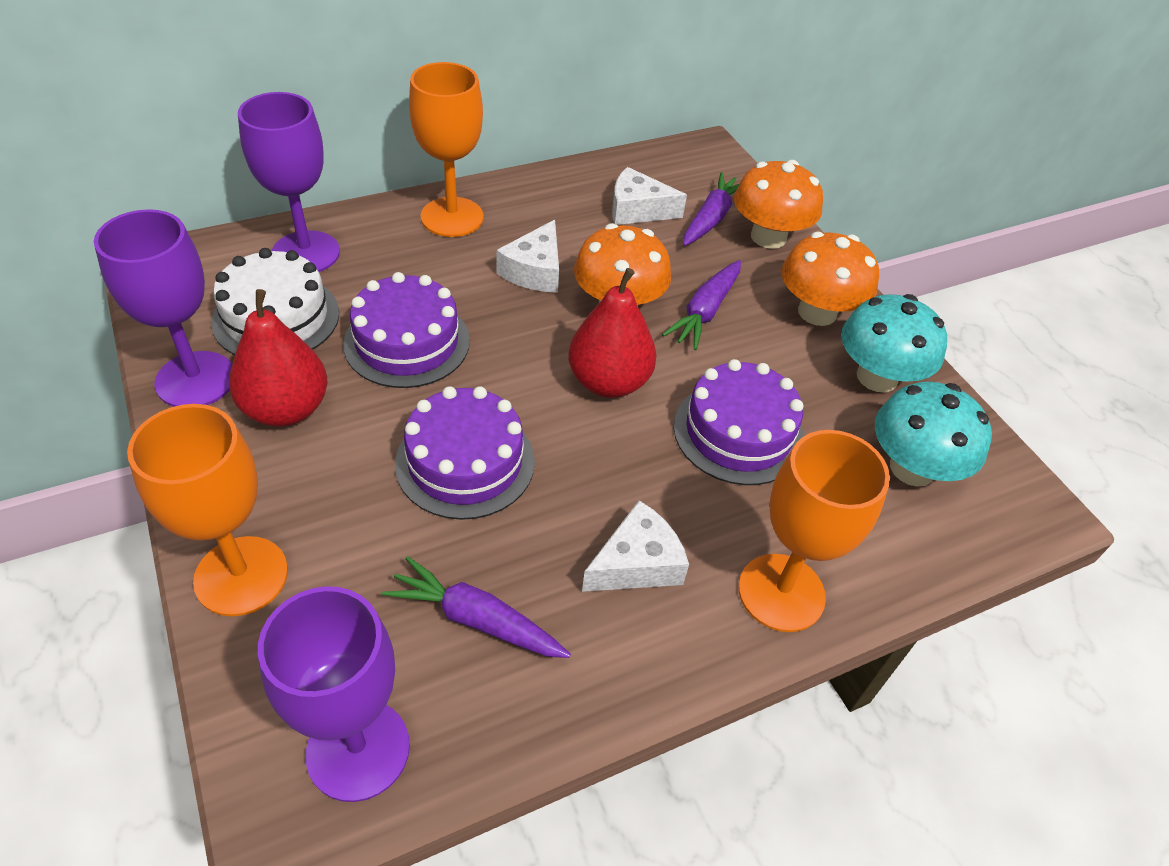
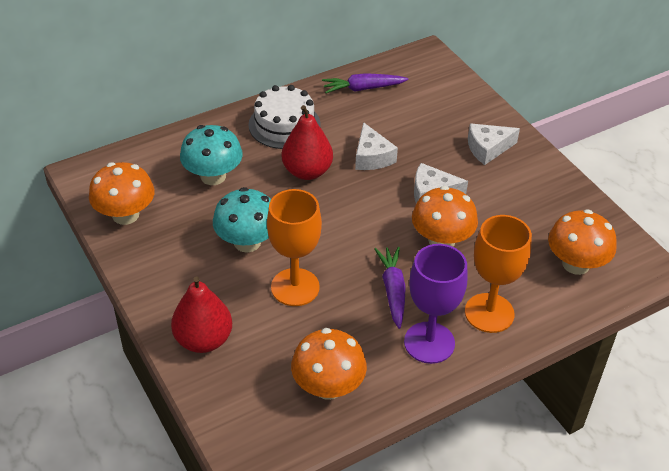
orange goblet: [127,404,288,616] [409,62,484,237] [738,430,890,632] = 3 -> [267,189,322,306] [465,215,532,333] = 2
orange mushroom: [574,223,671,306] [734,160,823,249] [782,232,879,326] = 3 -> [89,162,155,225] [291,328,367,400] [412,186,478,247] [548,209,617,275] = 4
purple cake: [343,272,470,388] [395,386,535,520] [674,359,804,485] = 3 -> none = 0
purple carrot: [382,556,571,658] [662,260,741,350] [683,172,739,246] = 3 -> [322,73,408,93] [374,247,406,329] = 2
purple goblet: [94,209,232,407] [238,92,340,272] [258,586,410,802] = 3 -> [404,244,468,364] = 1

